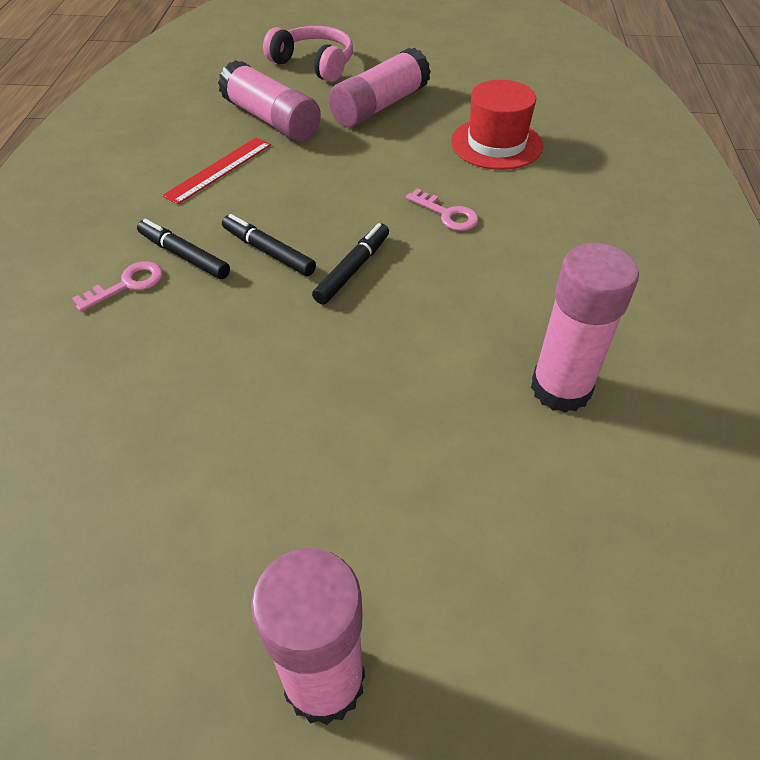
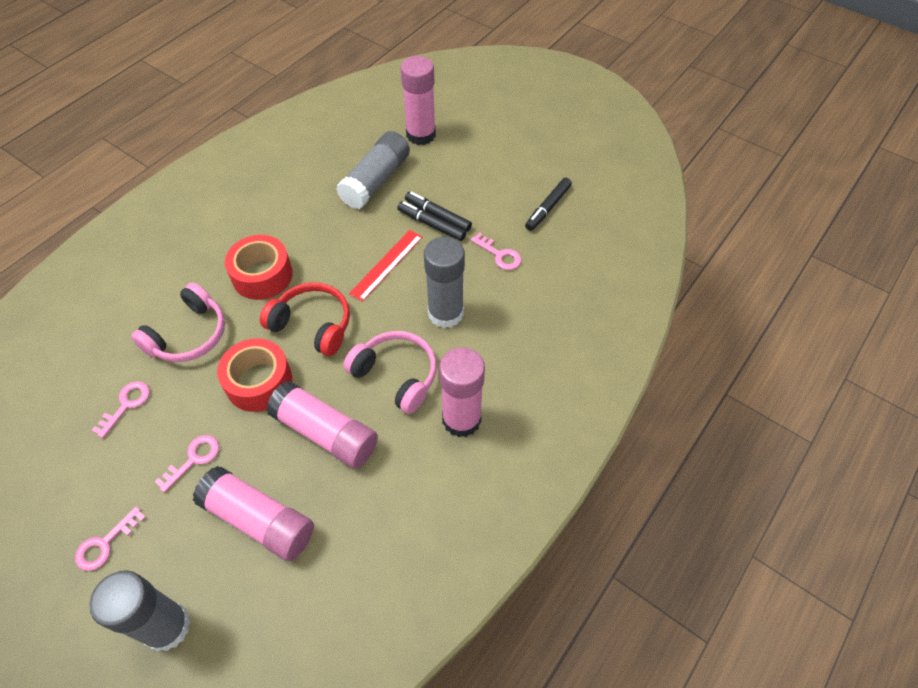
grey glue stick: none = 0 -> [90,570,191,651] [336,131,410,209] [424,237,465,328] = 3
pink headphones: [263,26,353,82] = 1 -> [131,282,225,362] [344,331,437,414] = 2
pink key: [72,261,163,312] [406,188,478,231] = 2 -> [75,506,146,571] [91,381,150,438] [155,435,219,493] [471,232,521,270] = 4
red hat: [451,80,543,170] = 1 -> none = 0
red headphones: none = 0 -> [260,282,350,356] = 1
red tape: none = 0 -> [217,338,292,412] [225,235,293,300] = 2

